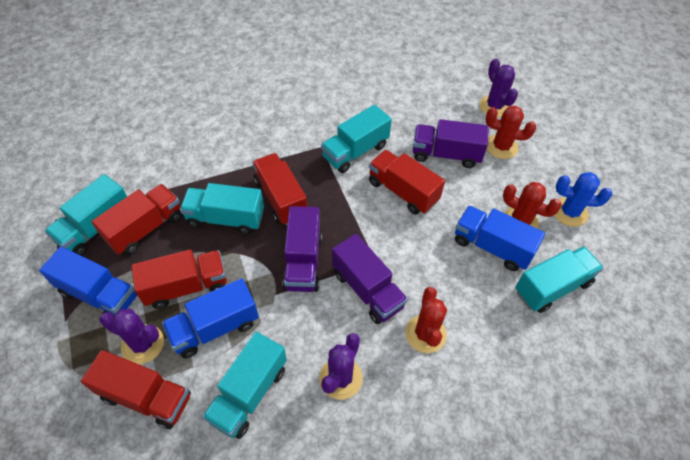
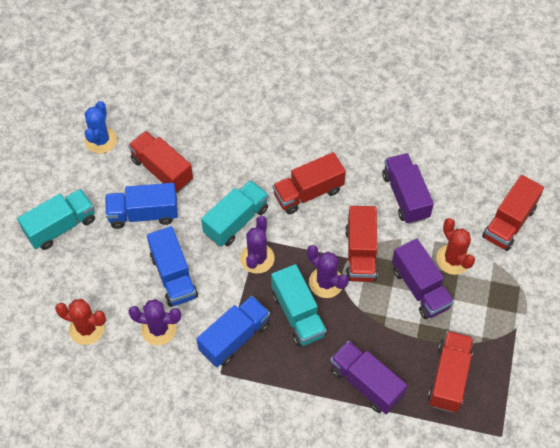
red cactus: [405,287,447,353] [486,106,536,159] [503,182,562,229] = 3 -> [55,299,106,345] [436,218,475,275] = 2
turquoise truck: [45,174,127,256] [180,183,264,234] [202,332,287,439] [321,105,392,173] [515,246,604,313] = 5 -> [17,189,95,250] [201,180,269,247] [271,264,327,347] = 3

